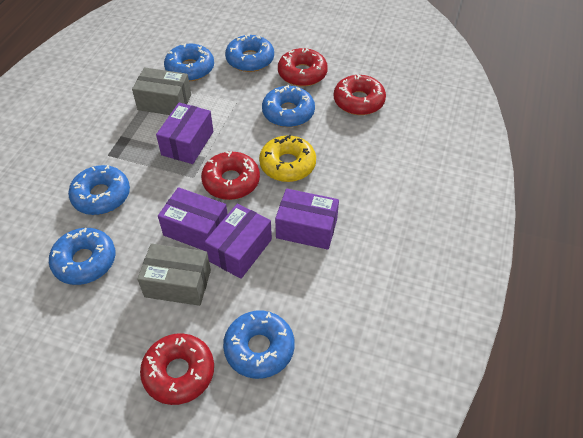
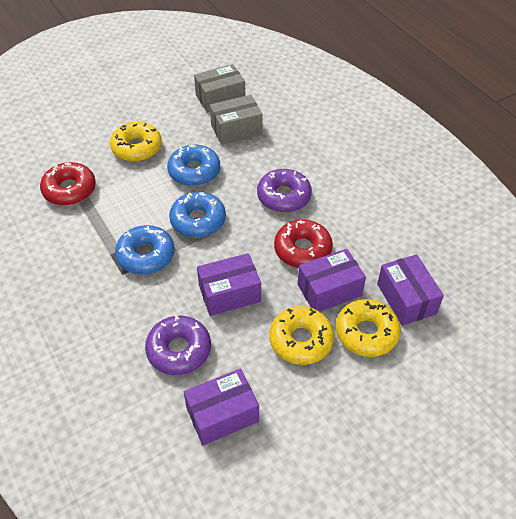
blue donut: [49,228,116,285] [68,165,130,215] [164,43,214,81] [223,311,295,379] [225,34,274,72] [262,85,315,127] = 6 -> [115,225,174,275] [167,145,220,186] [169,192,226,238] = 3
purple donut: none = 0 -> [145,315,211,375] [257,169,312,213] = 2
red donut: [140,333,214,405] [201,151,260,200] [278,48,328,87] [334,75,386,115] = 4 -> [40,162,96,206] [274,220,333,268] = 2
yellow donut: [259,135,316,182] = 1 -> [110,122,162,162] [269,306,334,365] [336,299,401,357] = 3

